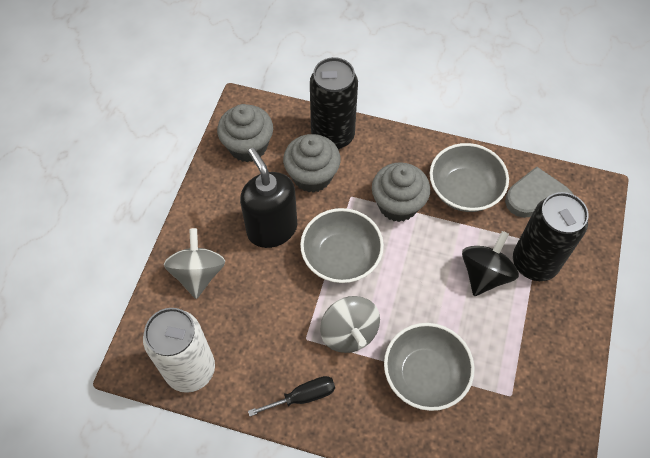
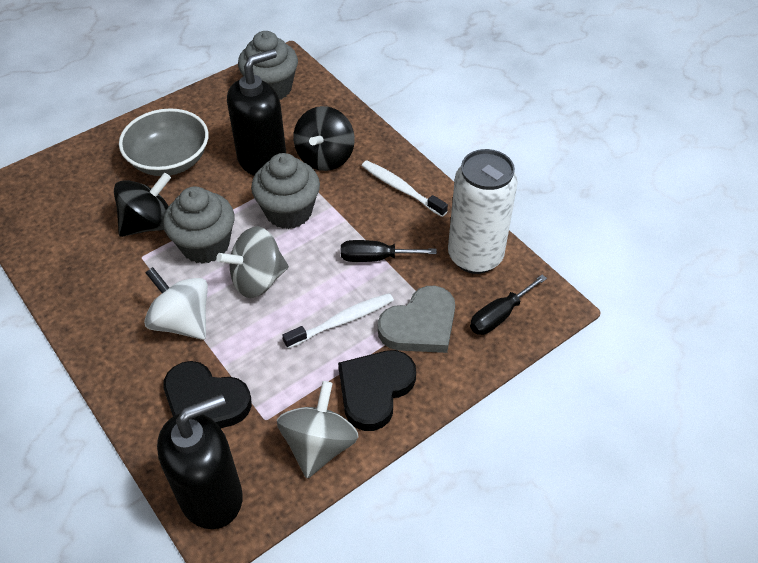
black can: [310,57,358,150] [513,192,589,281] = 2 -> none = 0
black heart: none = 0 -> [164,361,252,428] [338,350,416,431] = 2
black screwdriver: [248,376,335,416] = 1 -> [341,240,437,262] [470,274,547,335] = 2
black soap dispenser: [240,148,297,248] = 1 -> [157,394,243,529] [227,49,286,176] = 2
black spinning top: [462,231,519,296] = 1 -> [114,173,171,237] [293,106,355,171] = 2
grey bowl: [300,208,384,283] [384,323,475,411] [430,143,509,212] = 3 -> [119,108,209,176] = 1
white spinning top: none = 0 -> [144,267,208,340] = 1
white toothbrush: none = 0 -> [282,293,394,349] [362,160,448,217] = 2

